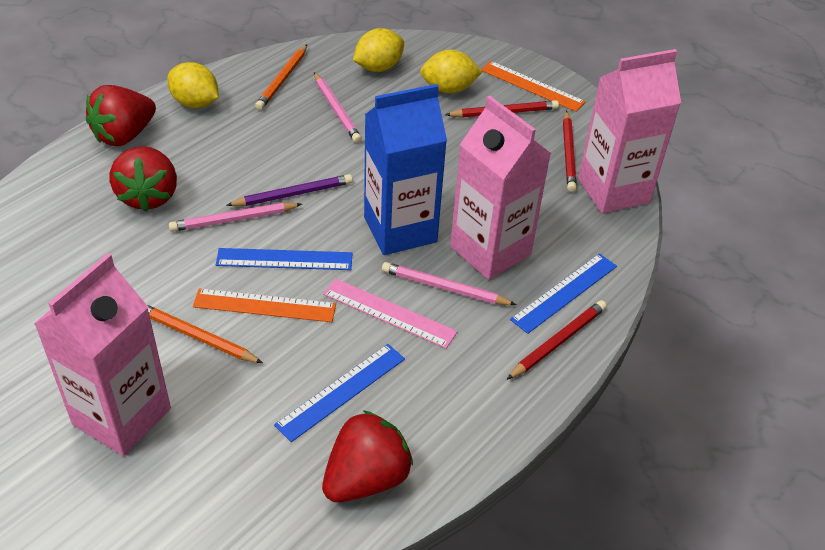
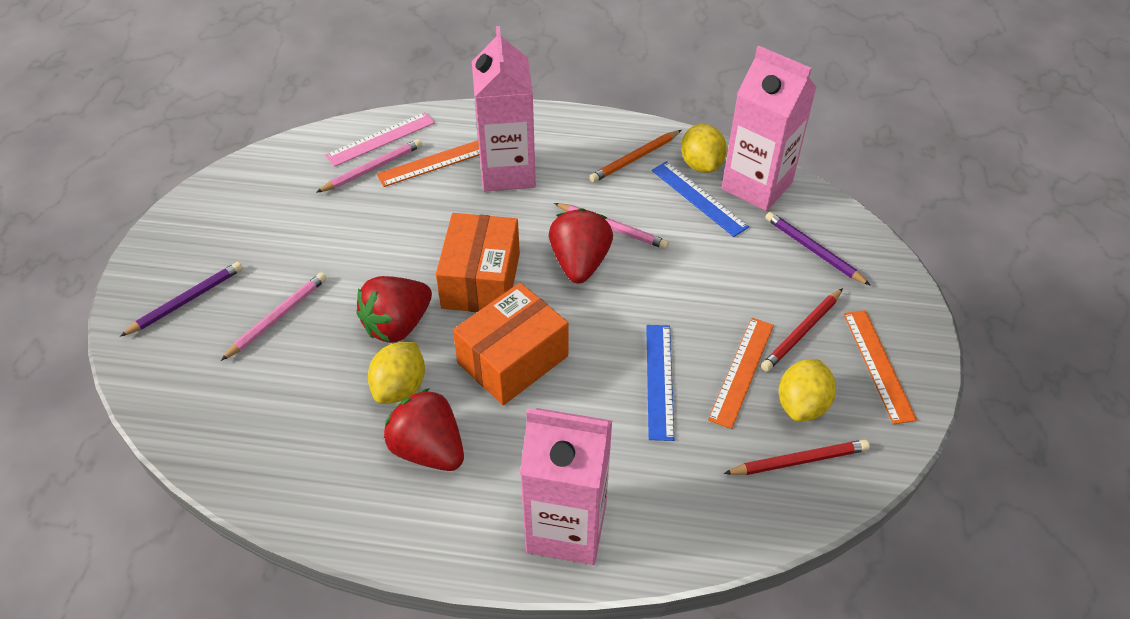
blue carton: [364,84,447,255] = 1 -> none = 0
blue ruler: [216,248,352,270] [274,344,405,442] [510,253,617,334] = 3 -> [646,325,674,441] [652,161,749,237] = 2
orange box: none = 0 -> [436,213,520,312] [453,283,569,405] = 2
orange pencil: [146,304,263,363] [255,45,307,110] = 2 -> [589,130,681,183] = 1
orange ruler: [193,288,336,322] [481,61,586,112] = 2 -> [377,140,480,187] [708,318,774,429] [844,310,917,424] = 3
purple pencil: [226,174,353,206] = 1 -> [120,262,243,337] [765,212,871,286] = 2
red pencil: [445,100,559,118] [506,300,607,380] [563,111,577,192] = 3 -> [724,439,870,475] [761,288,843,372] = 2

